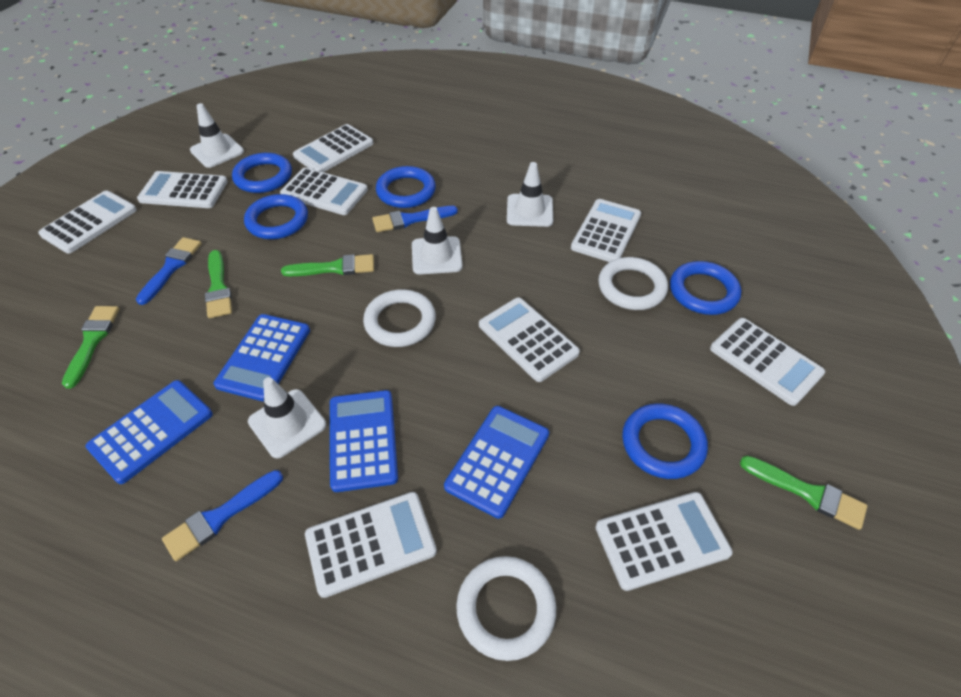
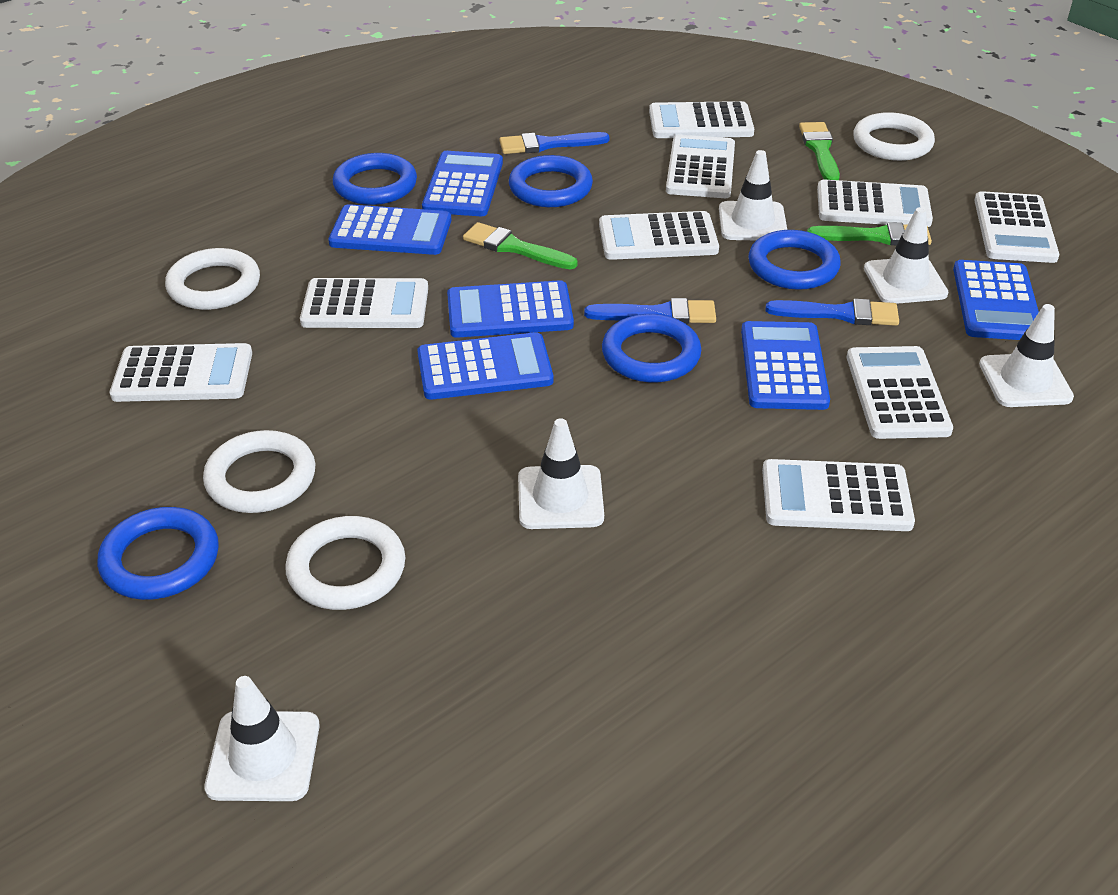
blue calculator: [86,380,213,484] [213,314,310,402] [330,390,398,492] [444,406,549,519] = 4 -> [328,204,451,255] [417,332,553,400] [422,151,503,216] [447,280,574,338] [741,321,830,410] [953,260,1039,340] = 6
green brush: [62,306,119,389] [205,250,232,318] [281,254,374,276] [740,456,867,530] = 4 -> [463,222,578,269] [799,122,840,180] [807,222,932,245] = 3
white ring: [363,289,436,347] [456,556,556,661] [598,257,668,310] = 3 -> [165,248,260,310] [203,430,316,513] [285,516,405,610] [853,112,935,161] = 4
white traffic cone: [190,103,244,168] [248,377,326,459] [412,207,463,274] [507,162,553,227] = 4 -> [204,676,320,801] [518,418,604,529] [719,150,787,240] [864,207,948,304] [979,304,1074,407] = 5

